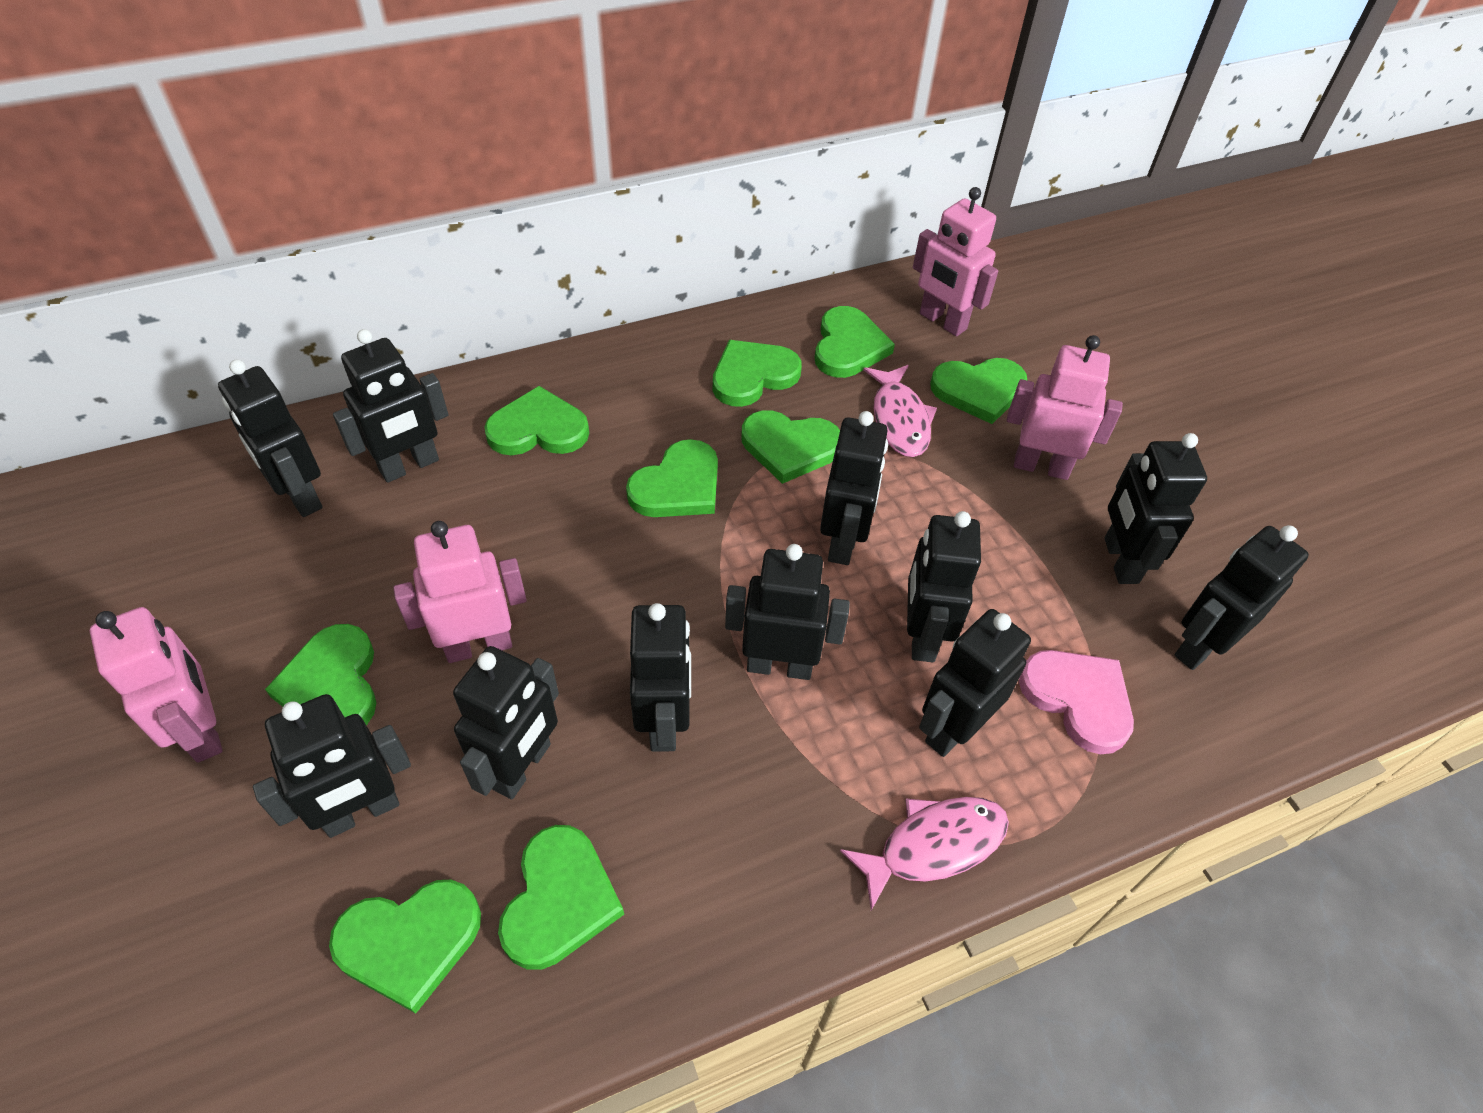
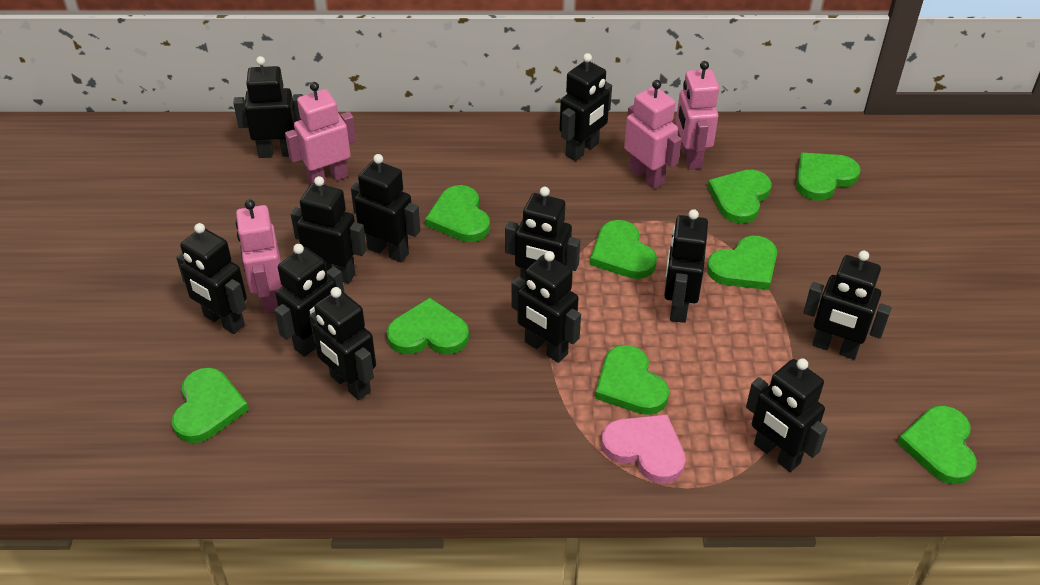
black robot: [218,360,323,517] [253,694,411,838] [333,329,449,483] [453,646,559,799] [630,603,691,752] [725,544,850,680] [820,411,888,565] [907,511,981,662] [919,609,1031,757] [1105,433,1207,584] [1175,525,1309,670] = 11 -> [176,223,247,334] [233,56,303,158] [274,244,344,357] [291,176,367,284] [309,287,376,400] [351,154,421,262] [505,187,580,280] [511,251,581,363] [559,53,612,161] [664,209,708,323] [746,358,828,472] [803,251,892,359] = 12
pink fish: [840,797,1009,910] [863,365,937,457] = 2 -> none = 0

